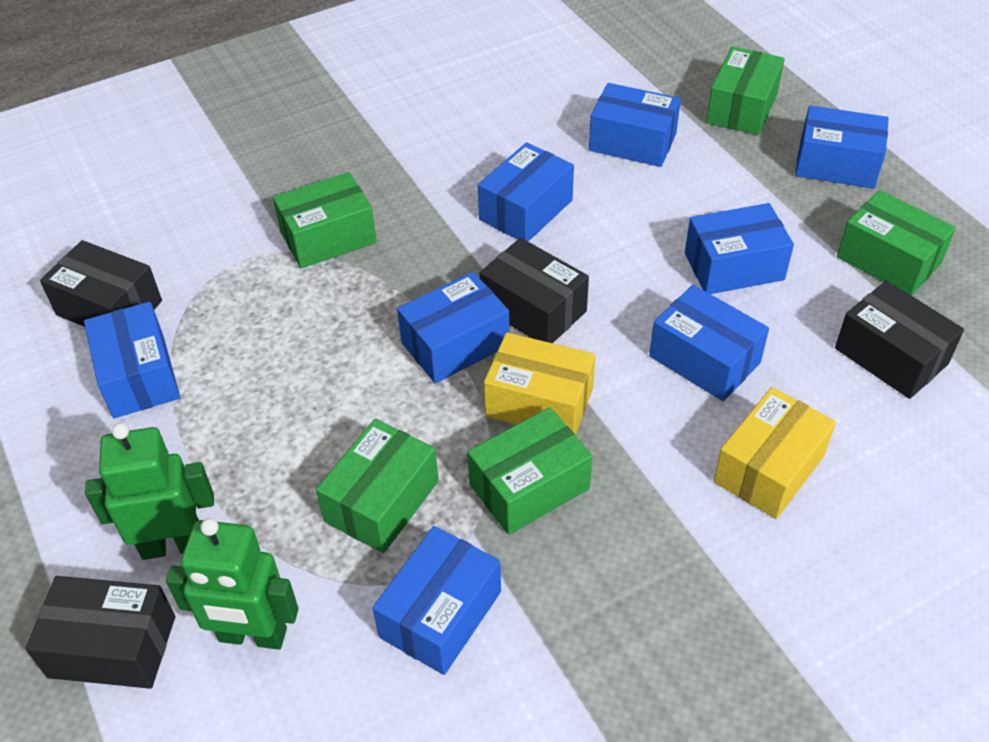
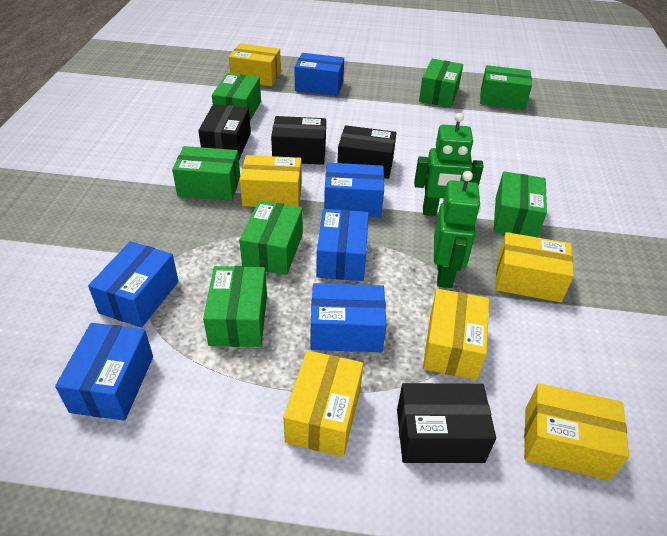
blue box: [84,302,180,418] [372,526,501,675] [397,272,510,384] [478,142,574,242] [589,83,681,167] [649,285,769,401] [685,203,794,294] [795,106,889,189] = 8 -> [55,323,153,421] [88,241,179,328] [294,53,344,96] [310,283,386,352] [316,209,369,281] [324,163,384,217] = 6
green box: [273,172,377,269] [316,419,439,553] [467,407,592,535] [706,46,785,135] [837,190,956,296] = 5 -> [172,146,240,201] [203,266,267,347] [212,73,261,120] [239,201,303,275] [419,59,463,107] [480,65,532,110] [493,171,547,237] = 7
yellow box: [484,332,596,436] [714,387,836,519] = 2 -> [229,43,281,86] [239,155,302,207] [284,350,363,457] [423,289,489,380] [496,232,574,302] [524,383,629,480] = 6

